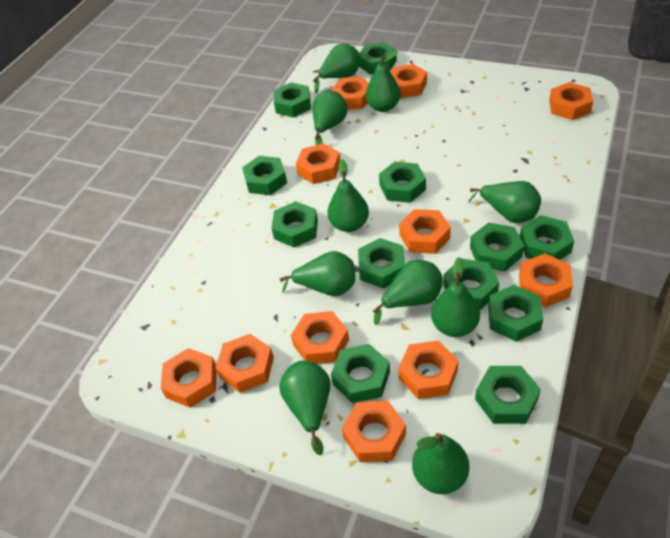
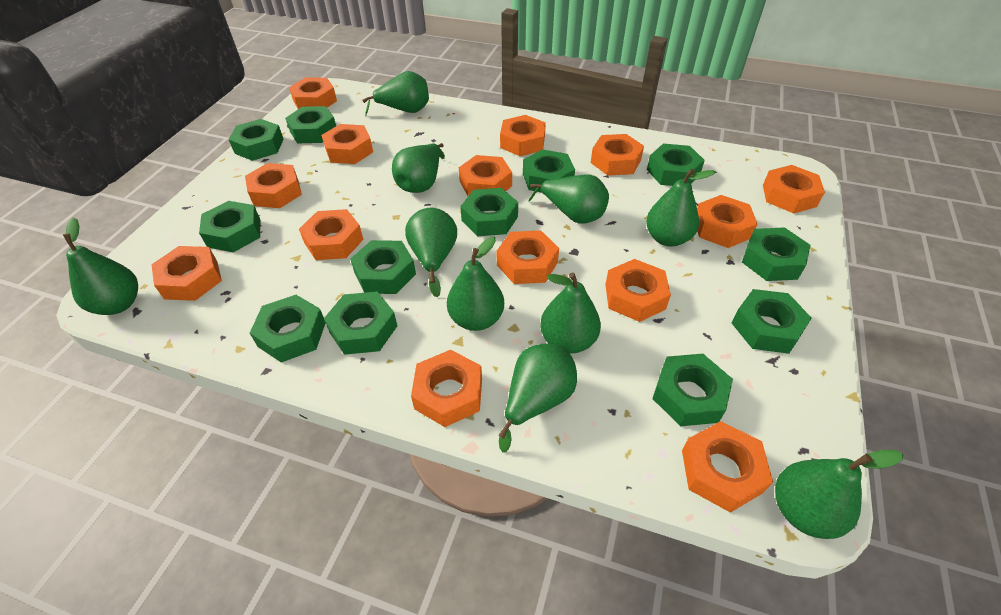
orange nut: [161,348,217,408] [215,334,274,393] [291,311,349,364] [296,143,341,184] [331,77,369,110] [342,401,406,462] [391,64,427,98] [398,341,459,399] [399,209,451,254] [519,253,573,307] [549,82,593,120] = 11 -> [151,246,222,301] [245,163,302,208] [289,78,337,109] [299,209,364,260] [321,124,373,164] [411,350,482,427] [459,155,512,196] [496,230,559,284] [500,115,546,156] [591,134,644,176] [605,259,671,322] [682,421,773,513] [697,195,757,248] [763,165,825,213] = 14

